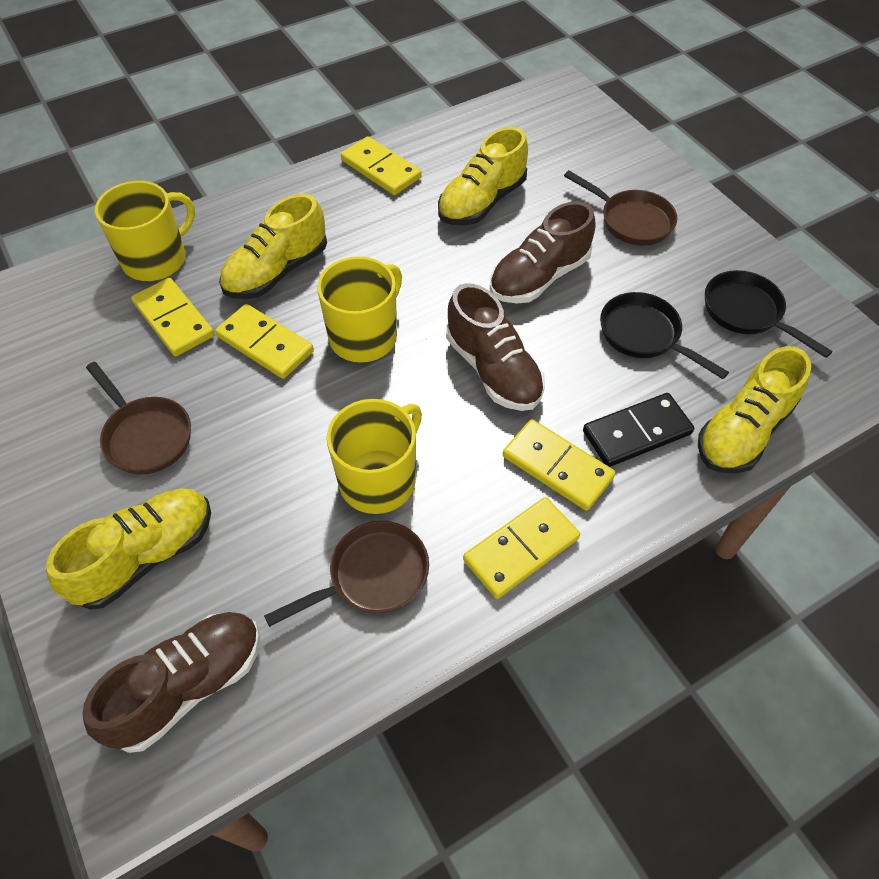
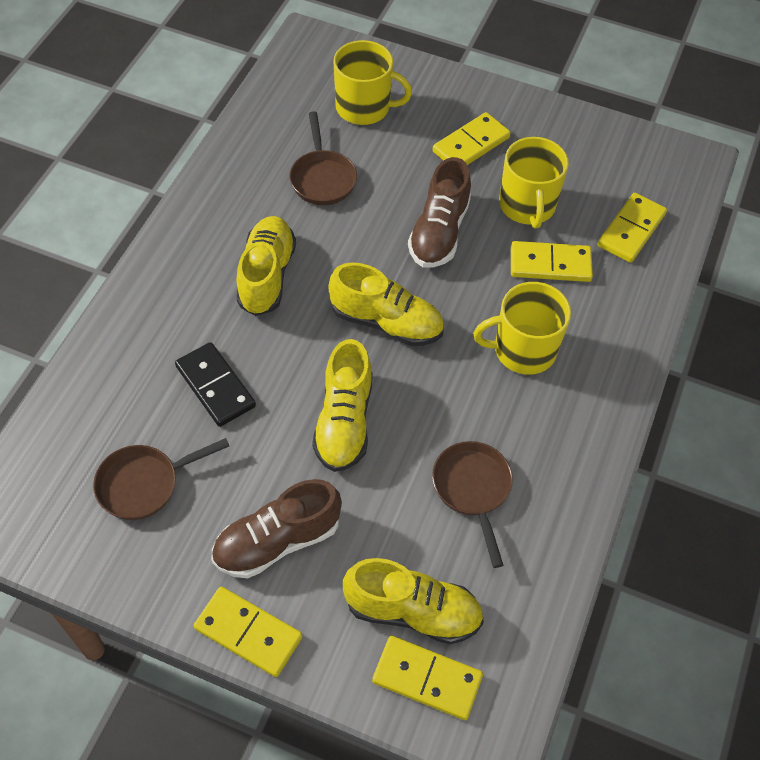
black pan: [600,292,729,379] [705,270,832,358] = 2 -> none = 0
brown shoe: [83,612,260,753] [446,283,545,411] [490,201,596,304] = 3 -> [212,479,342,578] [408,157,471,268] = 2

